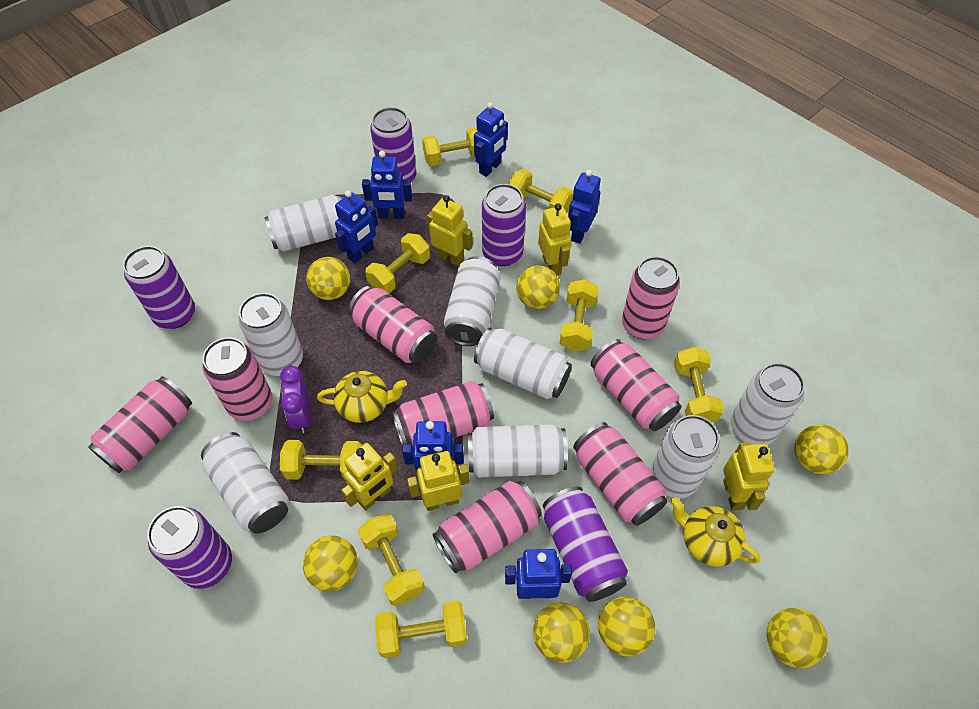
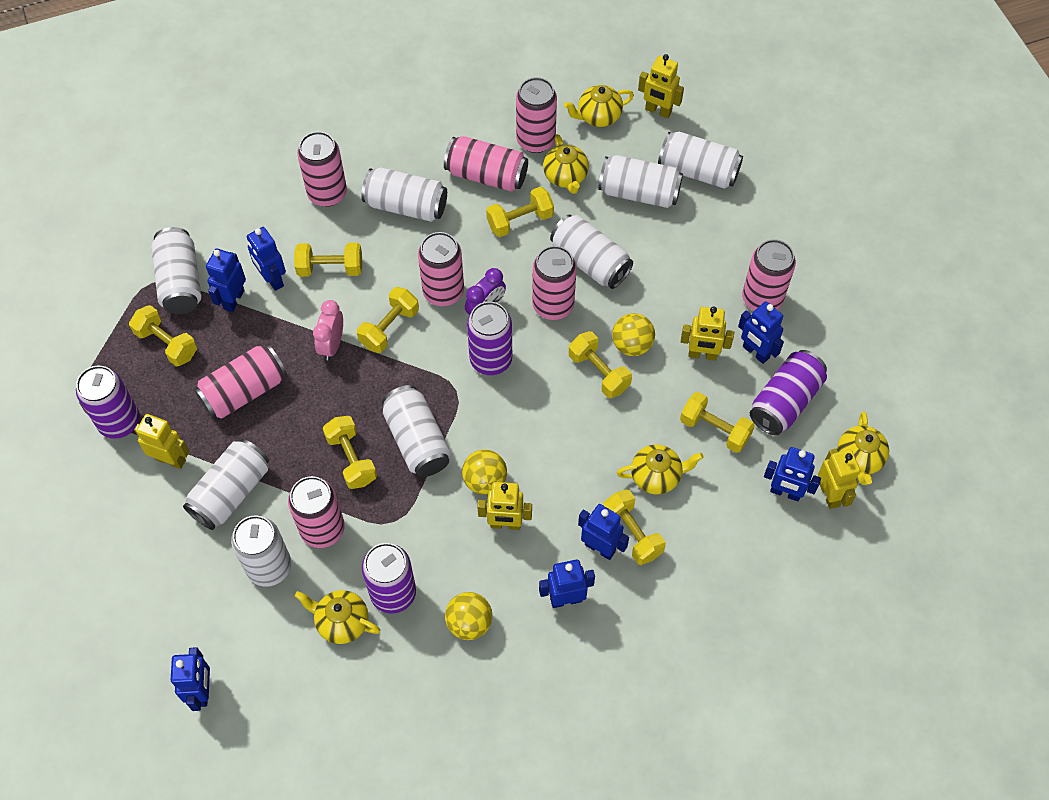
blue robot: [335,190,378,263] [362,151,412,219] [402,421,464,472] [474,102,508,177] [505,549,572,599] [568,170,601,244] = 6 -> [171,647,210,711] [206,249,246,312] [247,227,286,291] [539,559,595,608] [578,504,629,560] [738,302,784,364] [764,447,821,501] = 7
pink clock: none = 0 -> [313,300,343,360] = 1
purple can: [123,246,195,329] [147,506,232,589] [370,107,417,182] [482,184,526,266] [543,486,628,602] = 5 -> [76,366,140,439] [362,543,416,614] [467,302,512,375] [750,350,827,435] = 4
yellow ball: [303,535,358,592] [306,257,350,300] [516,265,560,309] [533,602,590,663] [598,596,655,656] [767,608,828,669] [795,424,849,474] = 7 -> [445,592,492,640] [462,449,507,495] [612,313,655,356] = 3
yellow teapot: [317,371,407,423] [670,497,760,567] = 2 -> [295,590,380,644] [543,134,589,194] [564,85,634,127] [617,445,704,495] [837,412,889,485] = 5

